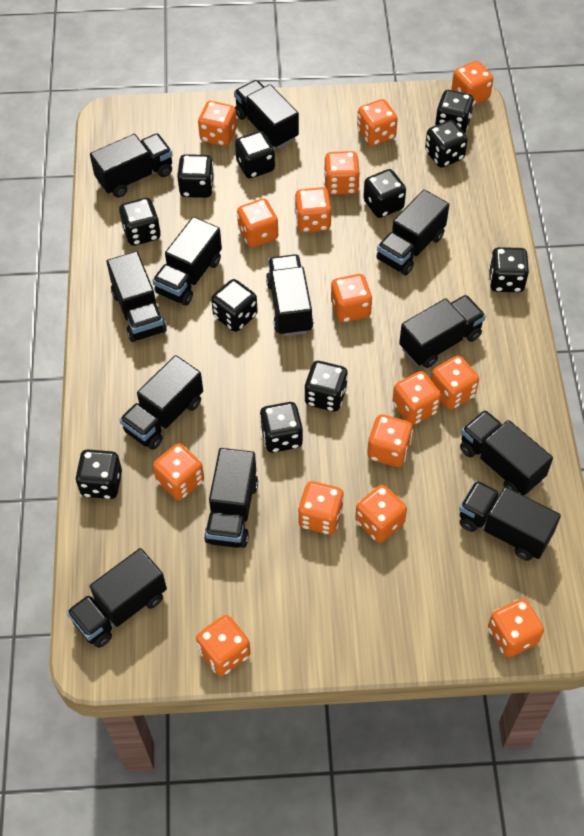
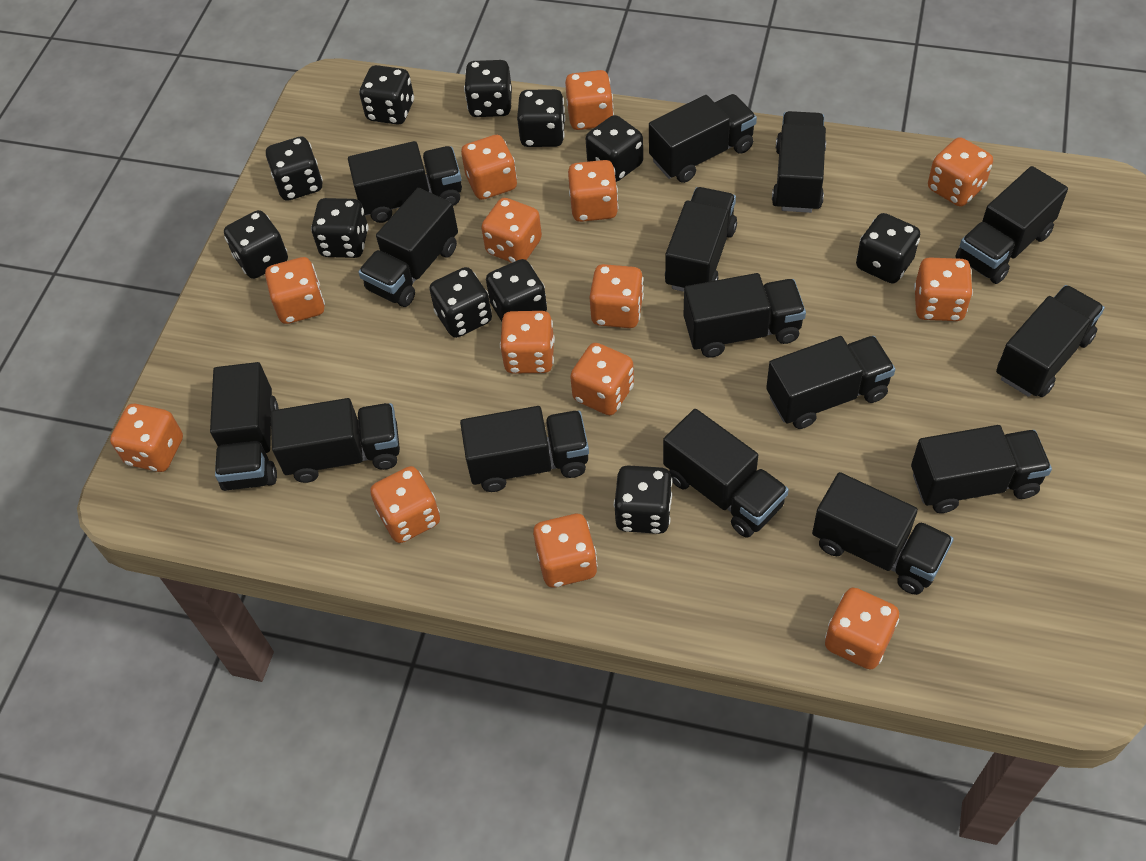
black truck: [67,548,167,648] [90,133,173,198] [107,251,167,342] [120,355,203,450] [152,217,222,306] [204,448,258,548] [234,80,299,149] [266,254,313,336] [376,189,449,275] [399,295,486,368] [459,481,561,561] [460,410,553,495] = 12 -> [210,362,278,491] [270,398,400,483] [348,141,462,223] [358,188,458,307] [460,406,589,492] [649,94,757,183] [663,409,789,538] [665,187,737,292] [684,273,806,358] [766,336,895,429] [772,111,826,213] [812,472,953,595] [911,425,1052,513] [956,166,1068,284] [996,285,1105,397] = 15
orange dice: [153,443,204,500] [196,615,251,676] [198,101,237,146] [237,199,278,248] [294,187,331,232] [298,481,344,535] [324,151,360,195] [331,274,373,323] [355,485,407,543] [357,99,398,146] [367,414,413,467] [392,371,441,425] [431,356,479,410] [451,61,493,106] [488,599,544,657] = 15 -> [110,404,183,472] [265,257,325,324] [370,466,440,543] [461,135,517,200] [481,198,542,263] [500,311,555,373] [533,514,598,587] [565,70,614,130] [568,160,618,222] [570,343,634,415] [590,264,644,328] [825,588,899,670] [914,257,973,321] [928,137,993,206] = 14

